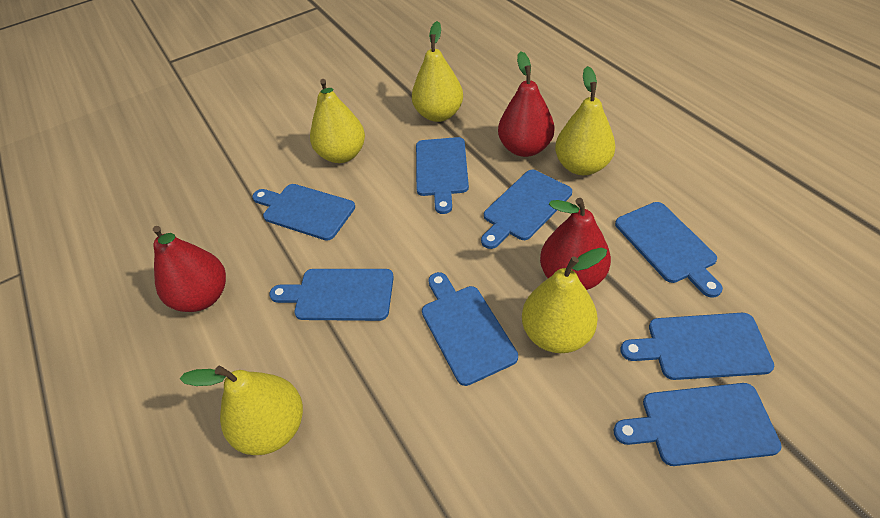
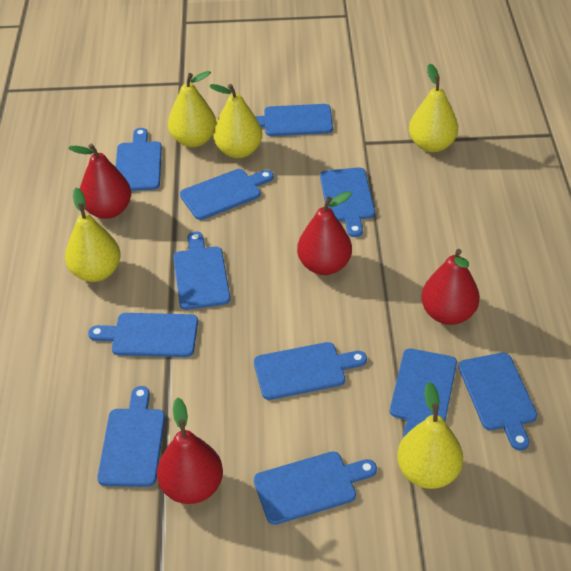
blue cutting board: [252,184,355,241] [269,269,394,321] [416,137,469,214] [422,272,518,386] [481,170,572,249] [614,383,782,466] [615,202,723,298] [620,313,774,380] = 8 -> [88,313,198,357] [97,386,165,487] [115,128,162,191] [173,232,230,310] [180,169,274,220] [254,342,367,400] [254,451,377,525] [255,104,333,136] [320,167,375,237] [390,349,457,438] [458,353,537,450] = 11
red pear: [153,226,226,312] [498,51,555,157] [540,198,611,290] = 3 -> [69,144,131,219] [157,398,223,504] [297,191,352,275] [421,249,480,325] = 4

